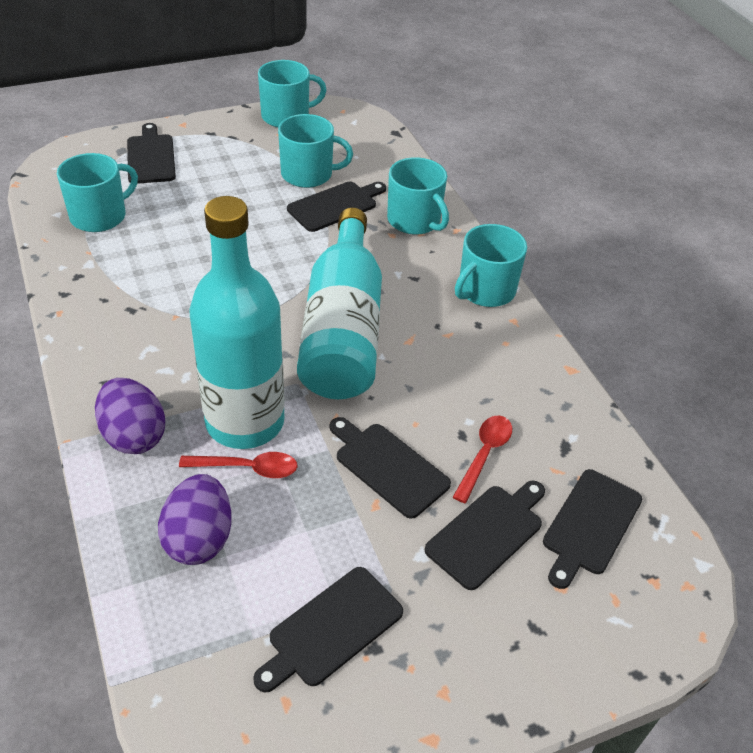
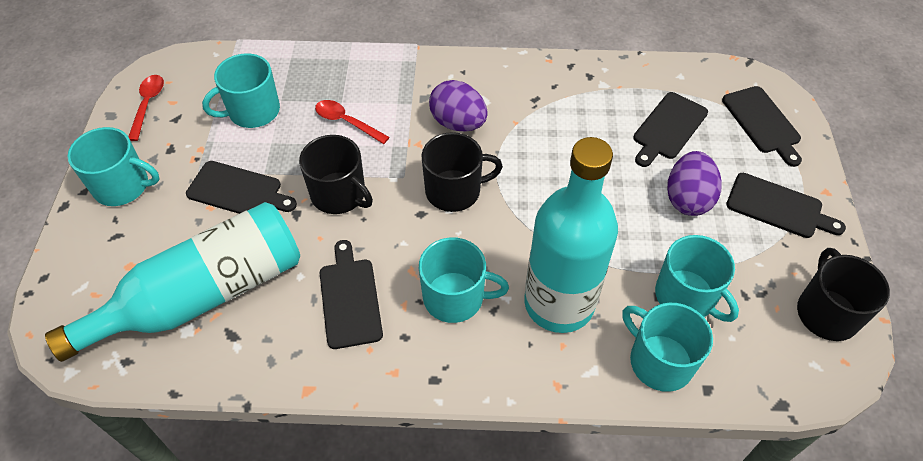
black cutting board: [127,123,176,184] [253,567,403,692] [287,181,386,232] [330,417,451,519] [425,481,545,590] [543,469,642,589] = 6 -> [186,161,297,214] [320,240,383,349] [633,92,708,167] [722,86,802,167] [726,173,846,238] = 5
black mug: none = 0 -> [299,135,373,214] [422,132,503,212] [797,248,890,341] = 3

